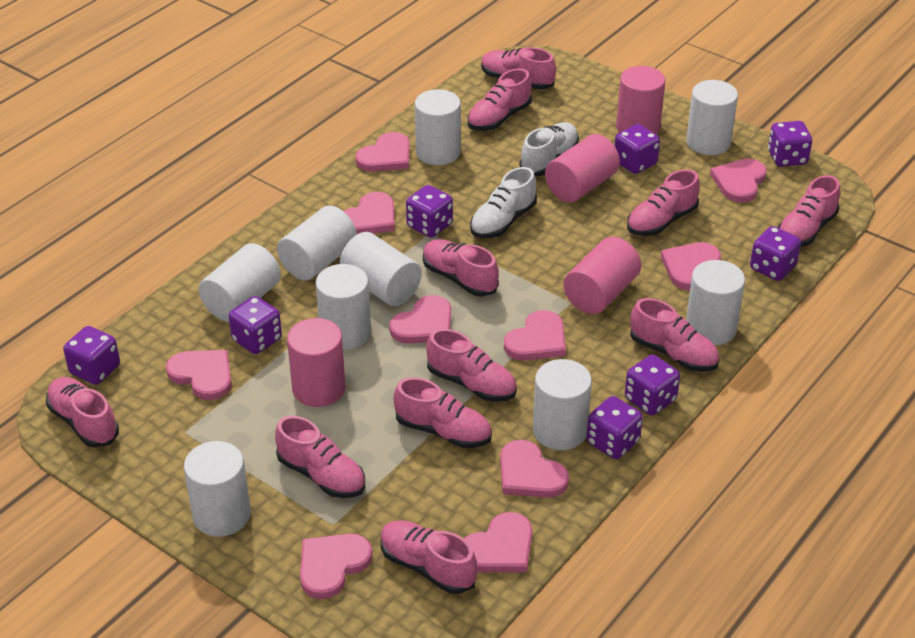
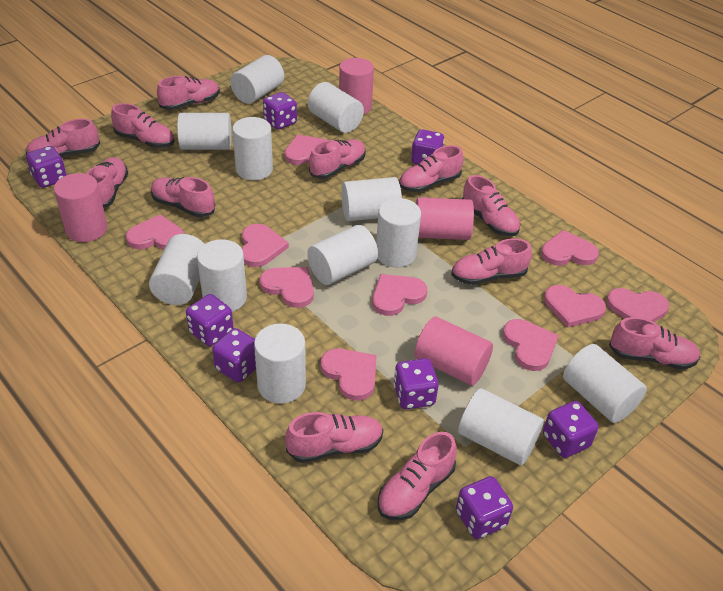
pink shoe: [46,377,119,448] [275,416,365,498] [380,520,477,594] [393,377,492,448] [423,239,499,297] [426,329,517,402] [468,69,532,131] [481,47,556,90] [627,169,700,236] [630,298,720,372] [778,175,840,247] = 11 -> [26,119,100,157] [86,157,128,208] [111,103,175,148] [151,177,215,217] [157,76,220,110] [285,412,383,463] [309,139,366,179] [378,432,457,520] [399,145,463,192] [451,238,532,285] [462,175,520,236] [609,317,700,370] = 12
white cylinder: [184,441,251,537] [198,243,281,322] [277,206,357,281] [316,264,371,350] [340,232,422,306] [415,89,461,165] [533,359,592,450] [686,80,738,155] [686,260,745,346] = 9 -> [149,234,204,305] [177,113,231,150] [197,239,247,312] [230,55,284,104] [232,117,273,180] [254,324,306,404] [307,225,378,285] [308,82,364,133] [341,177,402,221] [376,198,421,267] [458,388,544,465] [563,344,647,423] = 12
white shoe: [470,167,537,238] [520,122,579,176] = 2 -> none = 0

